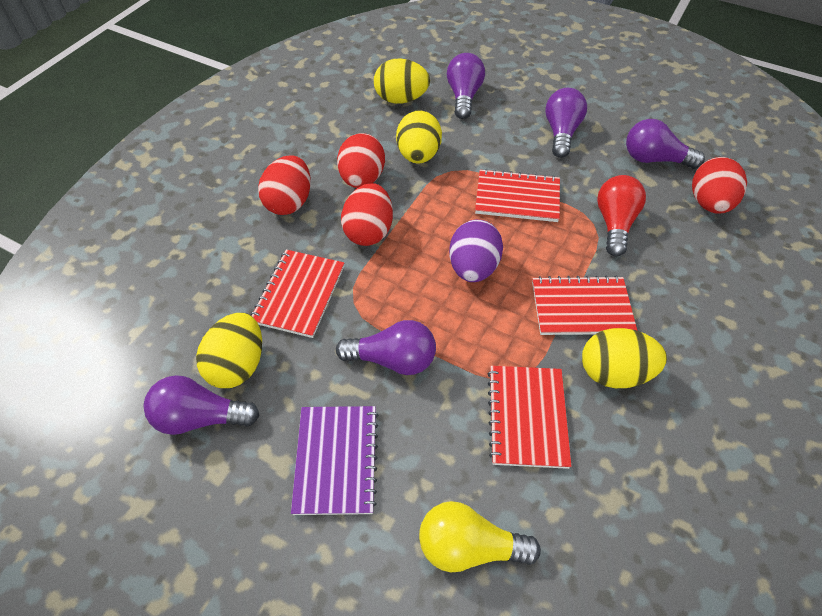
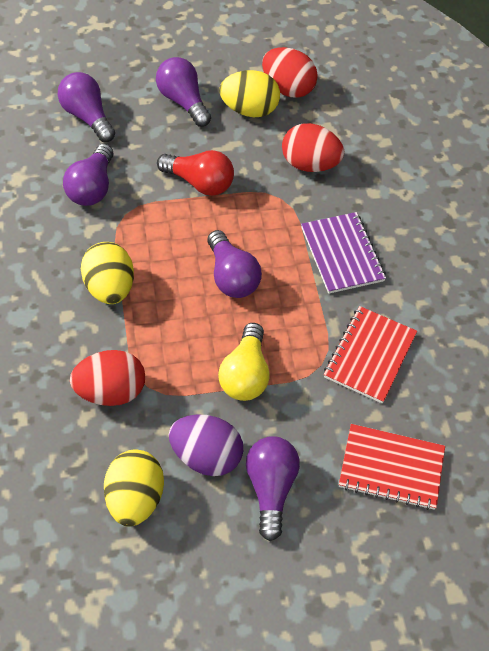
red egg: [258,155,311,215] [337,133,385,188] [341,183,393,246] [692,157,747,214] = 4 -> [70,350,145,406] [262,47,318,98] [282,123,344,172] = 3
red notebook: [251,250,344,338] [475,169,560,222] [488,366,572,469] [532,276,638,335] = 4 -> [324,306,417,404] [339,424,445,510] = 2
yellow egg: [196,313,262,388] [374,59,430,104] [396,110,442,164] [582,328,667,388] = 4 -> [81,242,134,304] [104,450,164,527] [219,70,280,117] = 3

